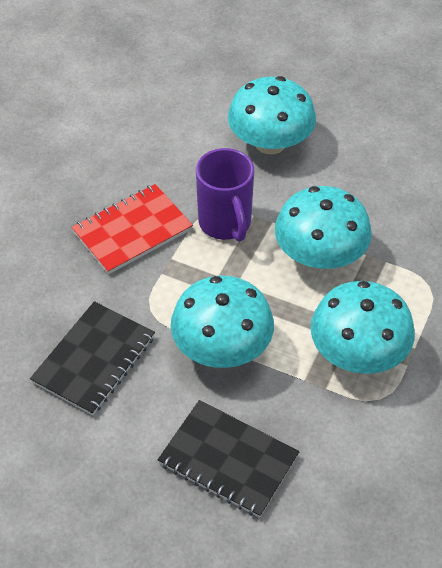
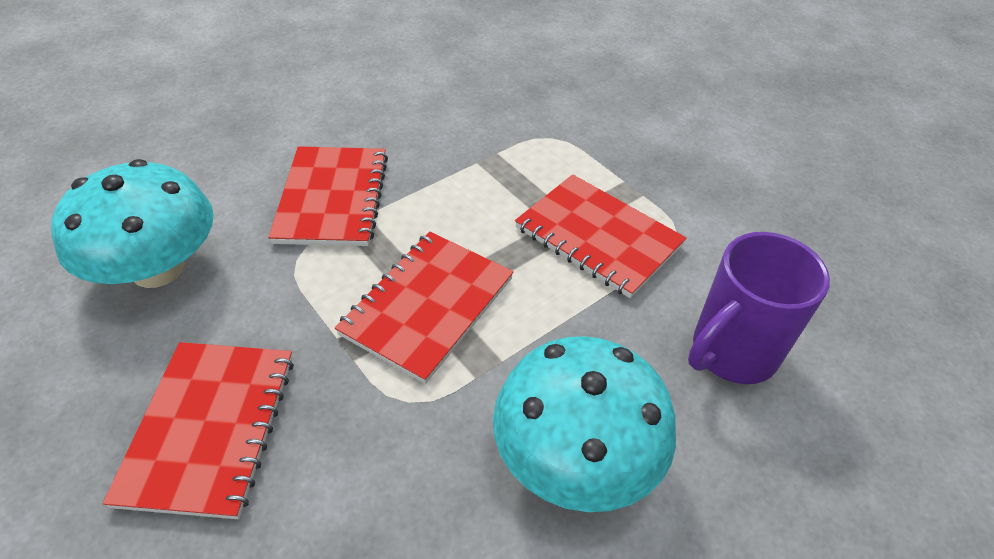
black notebook: [30,301,155,416] [158,400,300,518] = 2 -> none = 0
red notebook: [72,184,193,274] = 1 -> [103,342,294,519] [268,146,388,246] [335,232,514,384] [515,174,687,298] = 4
turquoise mushroom: [171,276,274,368] [228,76,316,154] [275,186,372,269] [310,281,415,374] = 4 -> [51,159,214,288] [493,336,676,512] = 2

